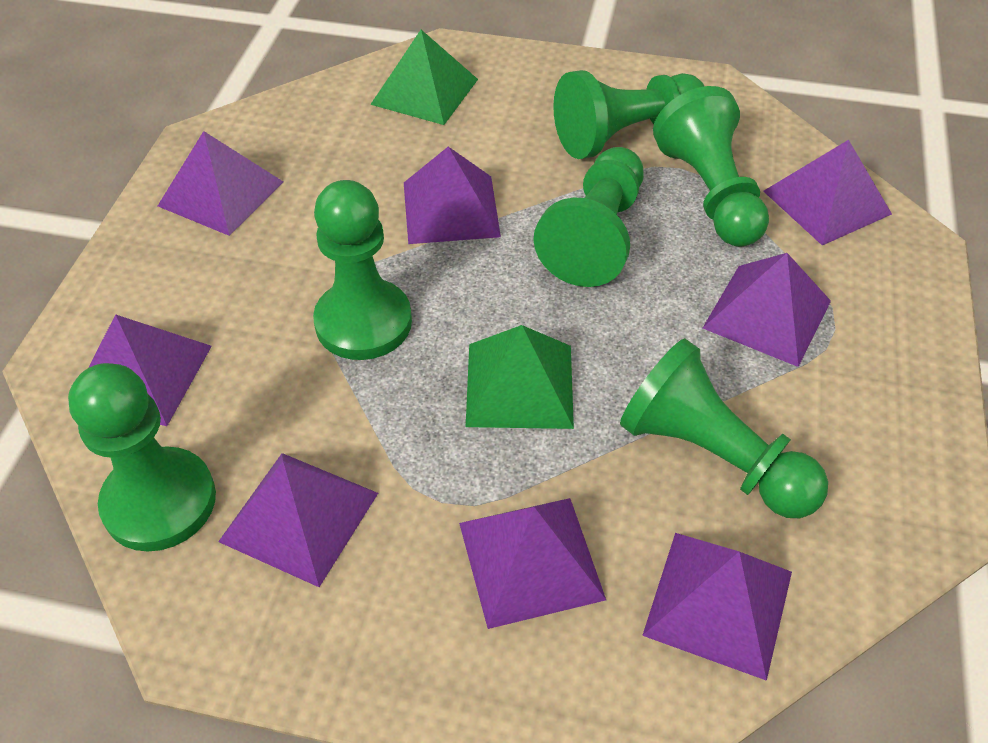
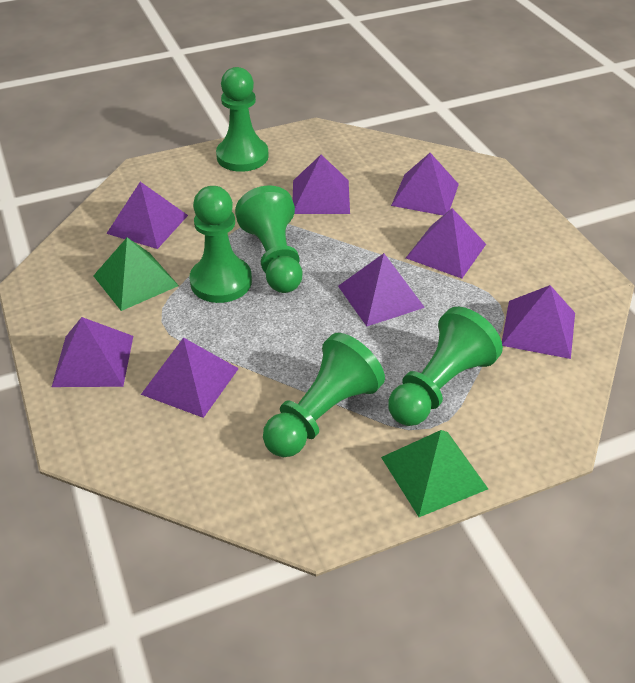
green pawn: [68,363,216,552] [313,180,412,360] [534,147,644,287] [553,70,705,159] [620,338,828,518] [653,86,769,247] = 6 -> [189,186,252,303] [216,67,269,172] [235,186,302,293] [263,333,385,457] [388,307,503,426] = 5

